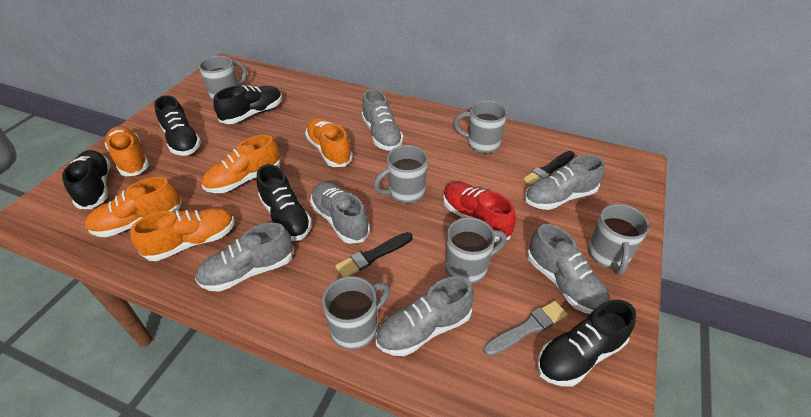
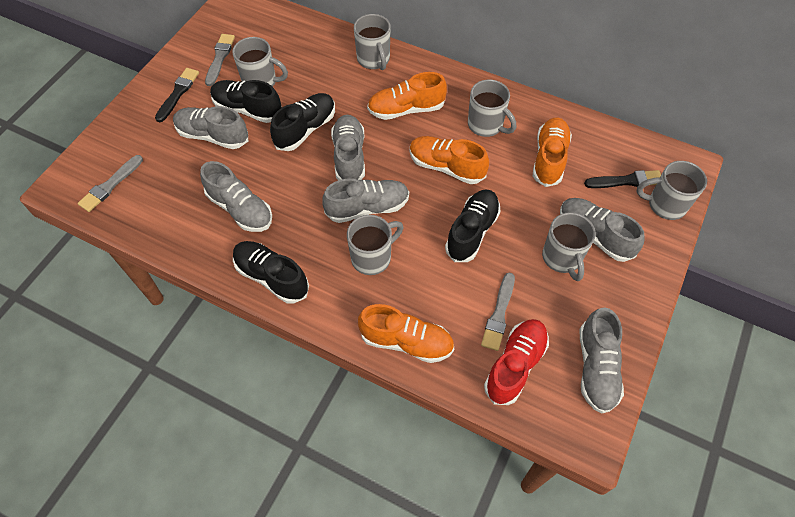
black shoe: [62,150,110,209] [154,95,201,156] [213,85,282,124] [257,164,312,241] [537,300,636,386] = 5 -> [210,80,282,123] [233,241,309,304] [270,93,335,151] [445,189,500,262] = 4
grey brush: [484,301,567,356] = 1 -> [78,155,143,212] [205,34,235,86] [481,273,515,351] = 3
orange shoe: [85,177,182,237] [105,126,149,176] [130,208,235,261] [202,135,280,193] [305,117,353,167] = 5 -> [358,304,454,363] [367,72,447,120] [409,136,489,184] [533,118,572,187] = 4

